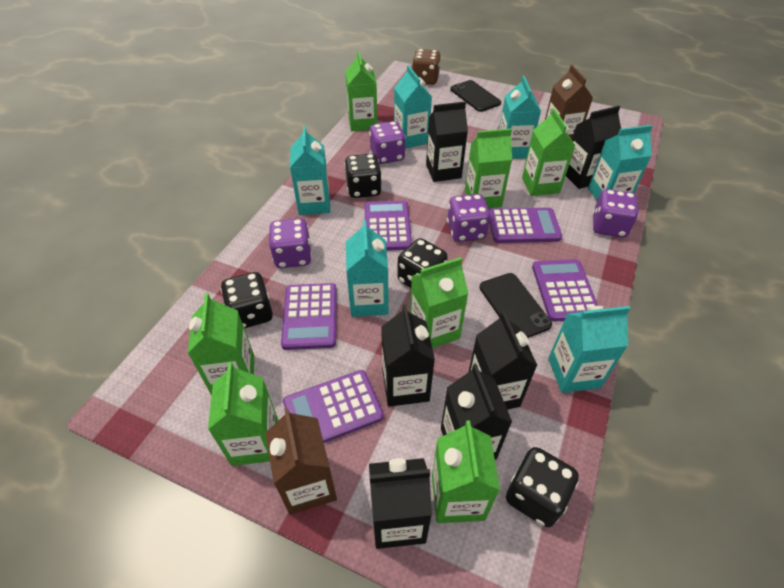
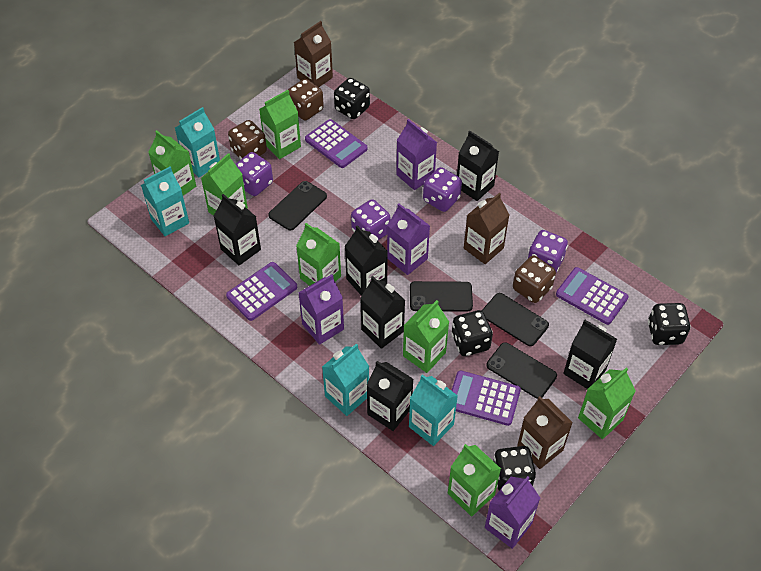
black phone: [450,80,501,112] [479,273,552,338] = 2 -> [268,181,327,231] [410,281,473,312] [482,293,549,346] [486,342,557,399] = 4
brown carton: [265,408,337,515] [545,65,593,140] = 2 -> [294,21,333,87] [464,193,509,264] [517,396,573,469] = 3
brown dice: [412,49,440,85] = 1 -> [228,120,267,159] [288,79,324,121] [513,256,556,303] = 3
purple calculator: [281,283,337,350] [283,370,384,443] [364,201,412,251] [489,208,562,243] [532,259,598,322] = 5 -> [226,262,297,321] [305,119,367,168] [451,370,521,426] [556,267,628,325] = 4
purple carton: none = 0 -> [299,274,344,345] [387,203,430,275] [396,119,437,190] [485,476,540,549] = 4
turquoise carton: [290,126,330,215] [346,220,389,317] [394,65,432,149] [499,76,541,159] [548,306,631,393] [588,125,653,201] = 6 -> [141,167,189,236] [175,107,220,177] [322,344,369,416] [409,374,458,446] = 4

